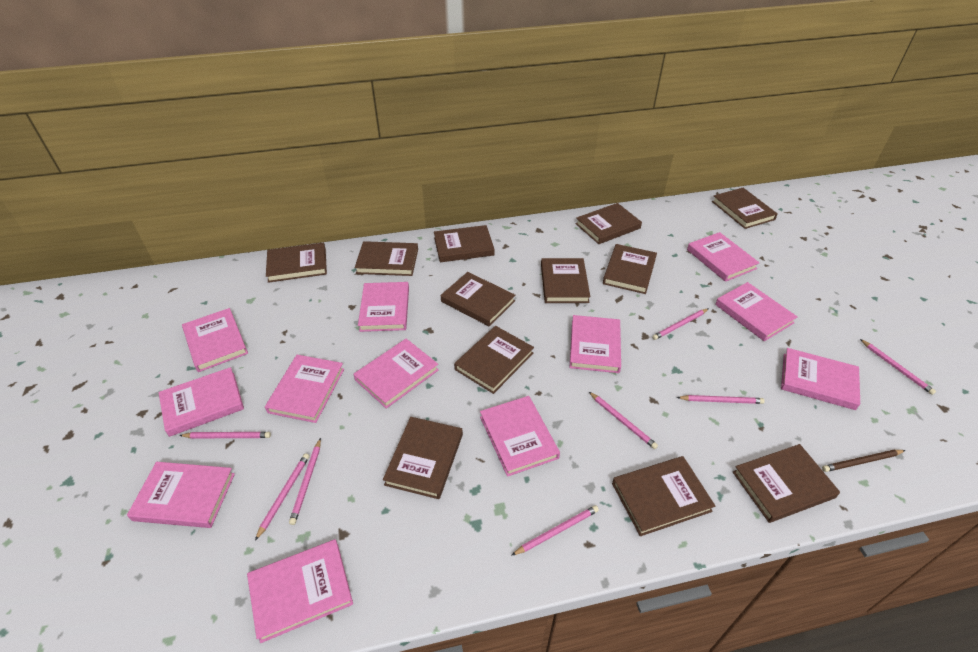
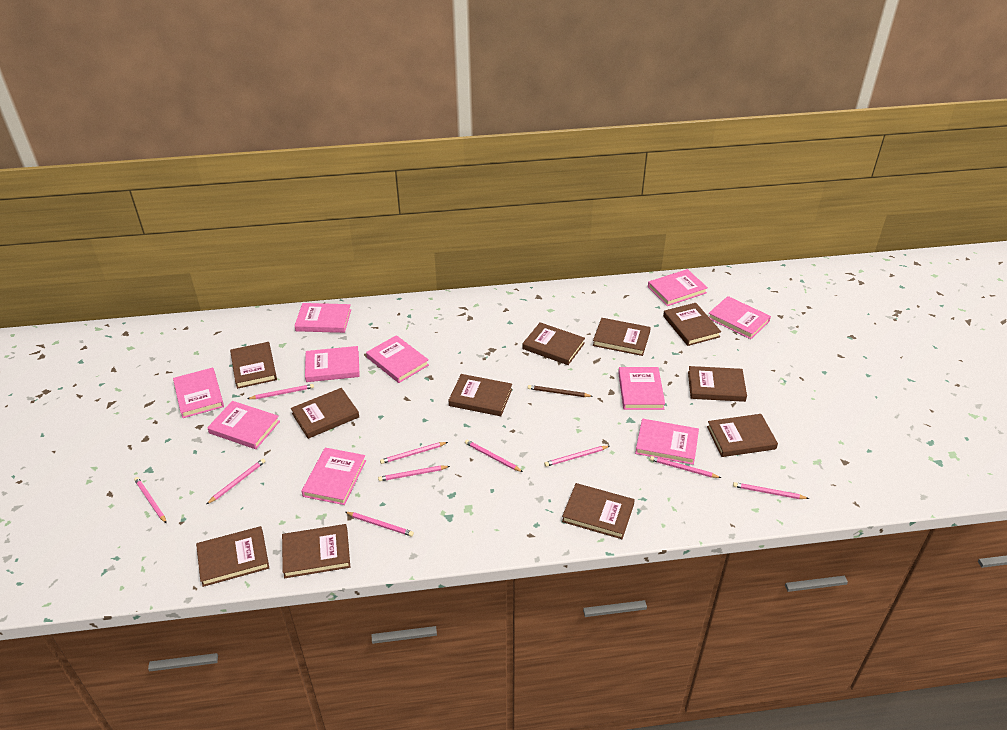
brown book: [266,242,327,283] [355,241,418,276] [383,417,463,499] [434,225,495,262] [441,272,515,327] [454,326,534,394] [541,258,590,303] [575,203,642,244] [603,244,657,294] [612,456,715,536] [712,188,778,229] [733,444,840,523] = 12 -> [196,526,269,587] [230,342,277,389] [282,524,350,578] [291,388,359,439] [448,374,512,416] [522,322,585,365] [562,483,635,539] [593,318,651,356] [663,303,721,346] [688,366,747,402] [707,414,778,457] = 11
pink book: [127,462,235,528] [158,367,244,437] [182,308,248,372] [247,539,353,643] [265,355,344,423] [353,339,439,409] [358,282,409,332] [480,396,560,477] [569,315,621,373] [687,232,759,282] [715,282,797,341] [781,348,860,410] = 12 -> [173,368,224,418] [207,401,280,449] [294,303,351,333] [301,448,366,505] [305,346,360,382] [366,335,429,383] [618,367,665,410] [635,419,699,465] [648,269,708,306] [709,296,771,339] = 10
pink pencil: [179,432,271,439] [255,453,309,541] [289,438,321,525] [511,505,599,556] [589,392,658,449] [652,308,709,340] [677,395,765,404] [860,339,936,395] = 8 -> [134,477,167,524] [207,459,265,504] [247,384,314,399] [345,512,414,536] [378,465,450,481] [380,442,448,464] [465,440,523,472] [544,446,609,467] [650,456,721,478] [733,482,809,499] = 10

